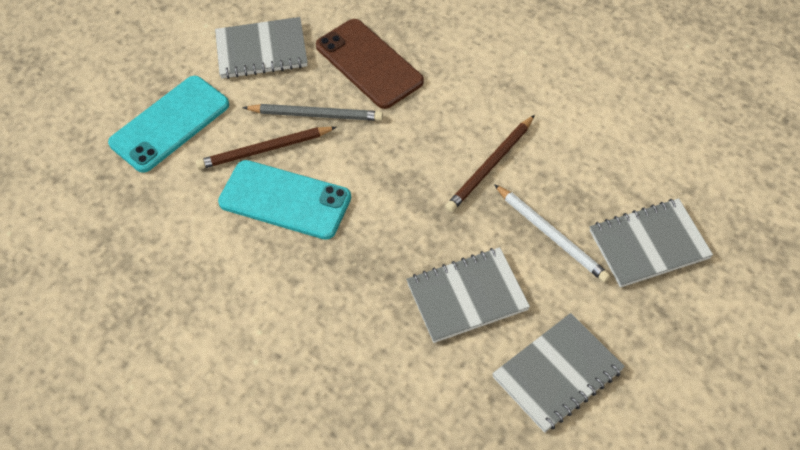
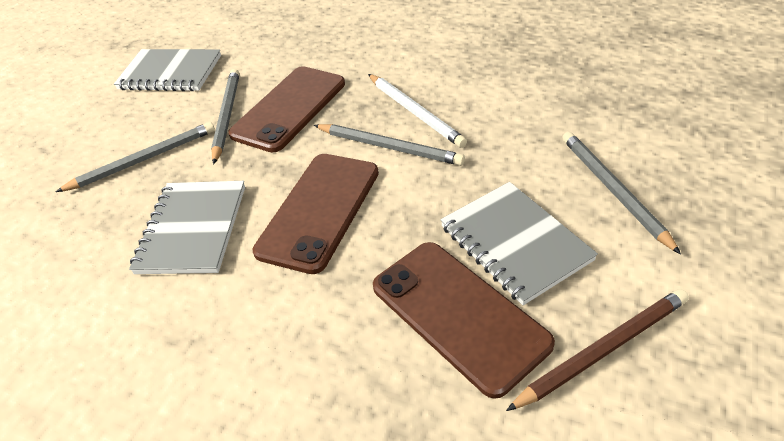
brown pencil: [196,127,337,169] [445,115,535,212] = 2 -> [506,289,689,411] = 1
brown phone: [316,19,424,109] = 1 -> [228,66,345,153] [253,154,379,274] [373,242,555,399] = 3
grey notebook: [215,17,308,79] [406,247,530,343] [492,313,625,433] [590,198,713,288] = 4 -> [114,49,221,91] [129,181,245,274] [440,182,598,305] = 3
grey pencil: [243,104,383,121] = 1 -> [56,122,215,192] [211,69,239,165] [314,124,465,166] [562,132,681,255] = 4
turquoise phone: [108,76,229,173] [218,160,351,240] = 2 -> none = 0

